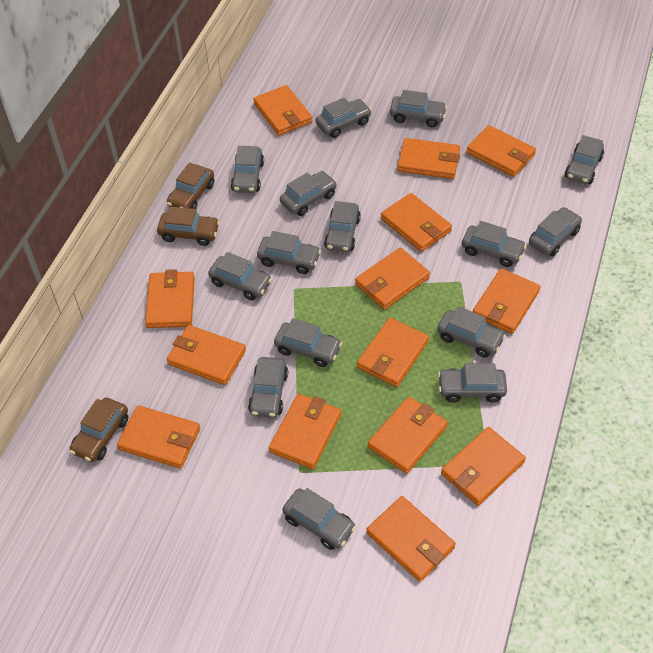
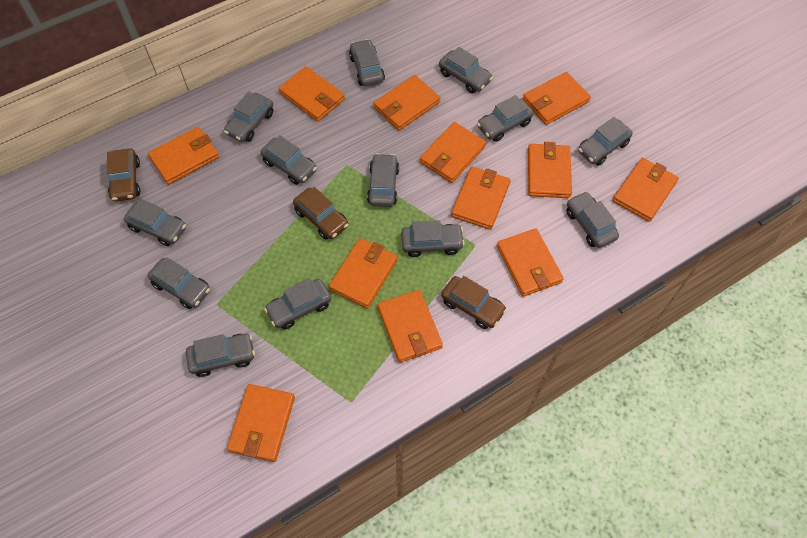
grey car: [208,252,272,300] [231,146,264,193] [248,357,288,418] [257,231,321,274] [274,318,342,367] [280,171,337,216] [282,488,356,550] [316,98,372,138] [324,201,361,252] [390,90,447,127] [437,306,506,358] [438,363,507,403] [462,221,527,267] [529,207,582,256] [565,135,604,184] = 15 -> [124,199,186,246] [148,257,210,309] [186,334,255,377] [224,92,273,142] [261,135,317,185] [264,278,331,330] [349,39,385,86] [367,153,399,207] [401,220,465,257] [439,47,493,93] [477,95,533,142] [566,191,619,248] [578,117,633,166] = 13
orange wallet: [117,405,200,469] [145,269,195,328] [167,325,246,385] [253,85,312,136] [269,394,341,469] [355,248,430,310] [357,317,429,387] [366,496,456,582] [368,397,448,474] [381,193,452,252] [397,138,460,179] [441,427,526,506] [466,125,536,177] [473,268,541,334] = 14 -> [148,127,219,185] [227,384,295,462] [279,66,345,122] [329,238,398,308] [373,75,440,130] [378,290,443,363] [420,122,486,183] [451,167,510,230] [497,228,564,297] [523,72,591,125] [528,142,572,198] [613,158,679,222] = 12

